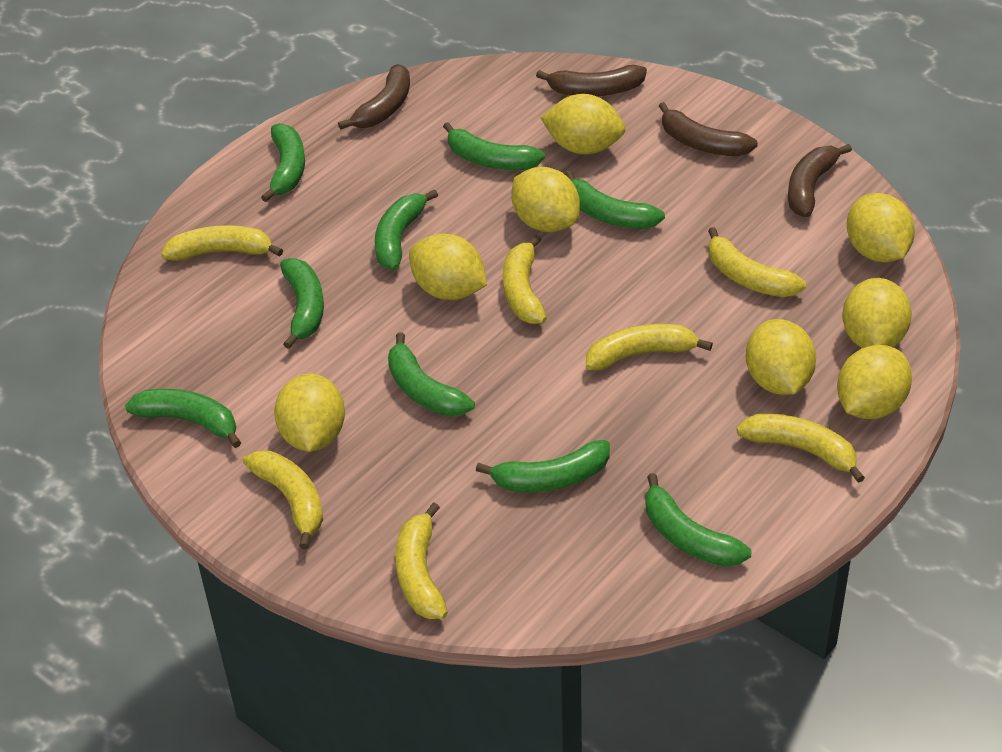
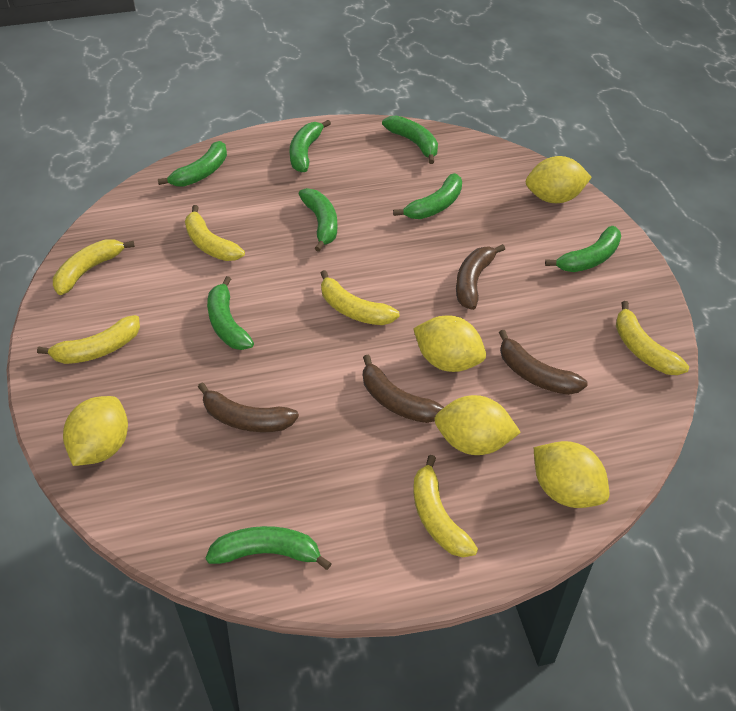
green banana: [125,389,241,448] [261,123,305,202] [280,258,324,349] [375,189,438,270] [388,332,475,416] [443,122,545,170] [476,440,610,492] [565,171,665,229] [645,473,751,567] = 9 -> [158,141,227,187] [206,526,332,570] [207,276,254,350] [289,120,331,172] [299,188,337,252] [382,115,438,164] [393,173,462,219] [545,226,621,272] = 8
yellow banana: [161,225,283,261] [243,451,323,549] [395,502,448,619] [503,235,547,324] [586,324,713,370] [708,227,806,297] [736,414,865,483] = 7 -> [37,315,140,364] [53,239,135,295] [185,205,245,261] [321,270,399,325] [414,455,478,557] [616,301,689,375] = 6
yellow lemon: [274,373,345,452] [409,234,487,300] [511,167,580,232] [541,94,625,155] [746,319,816,395] [837,345,912,419] [842,278,912,348] [847,193,915,262] = 8 -> [63,396,128,466] [413,315,486,372] [434,395,521,455] [526,156,592,203] [534,441,609,508] = 5

